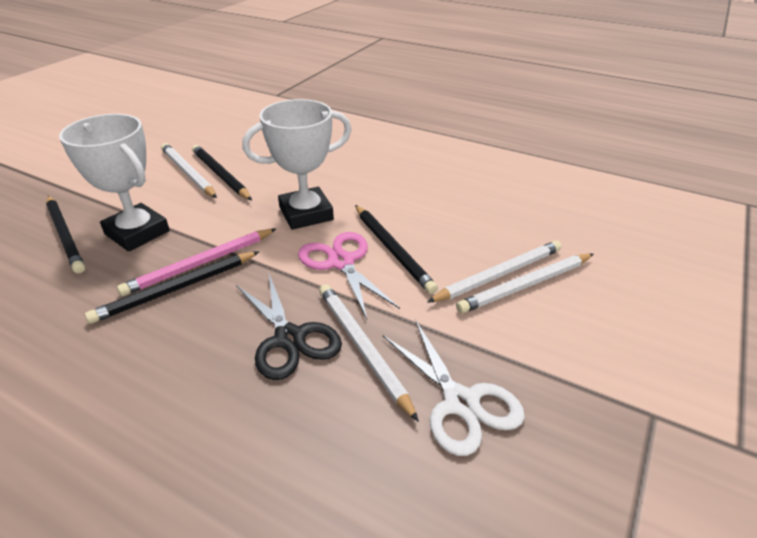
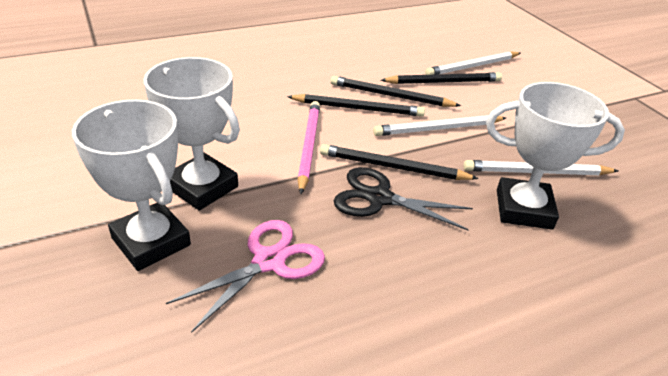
white pencil: [161,143,217,198] [319,284,419,422] [427,241,562,303] [456,254,594,313] = 4 -> [373,115,506,136] [425,51,521,75] [464,160,618,175] = 3
white scissors: [383,320,525,456] = 1 -> none = 0
white trophy: [59,114,170,252] [242,99,351,230] = 2 -> [72,100,191,271] [143,57,240,211] [486,82,625,230] = 3

